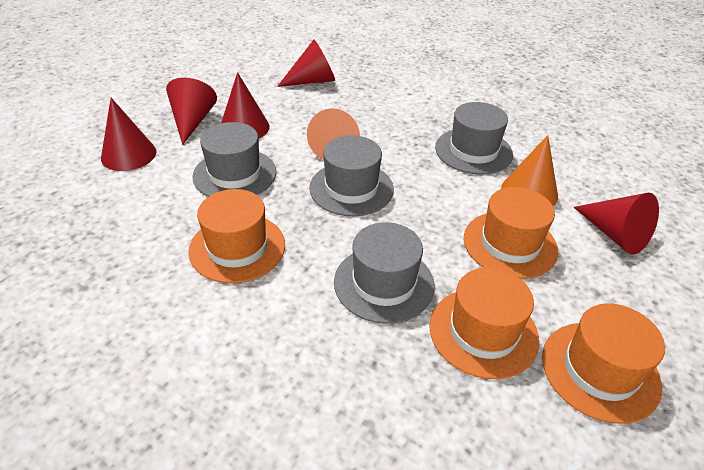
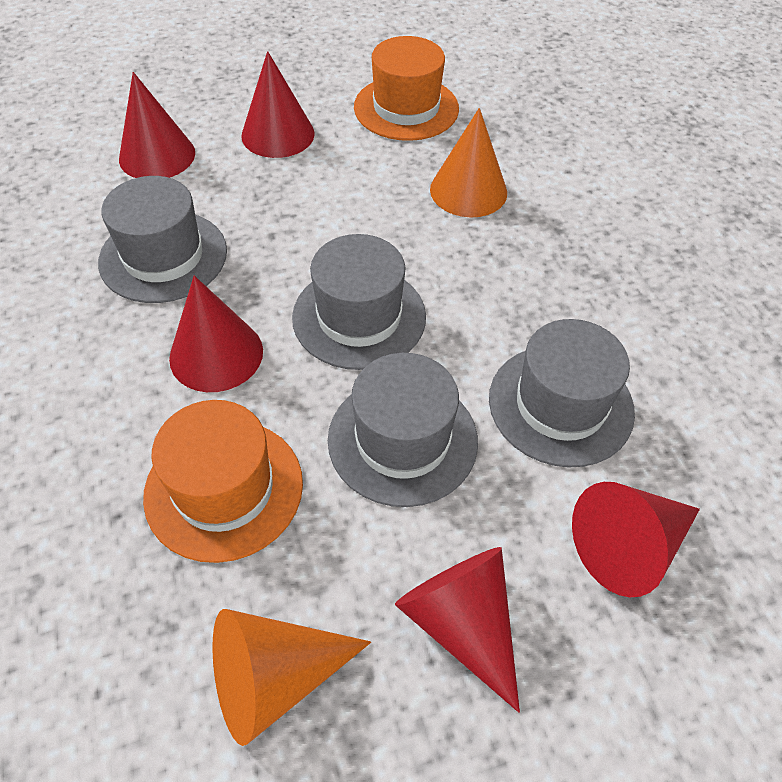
orange hat: [188,189,285,283] [429,267,539,379] [464,187,558,279] [542,303,665,424] = 4 -> [143,400,303,563] [354,36,459,141] = 2

